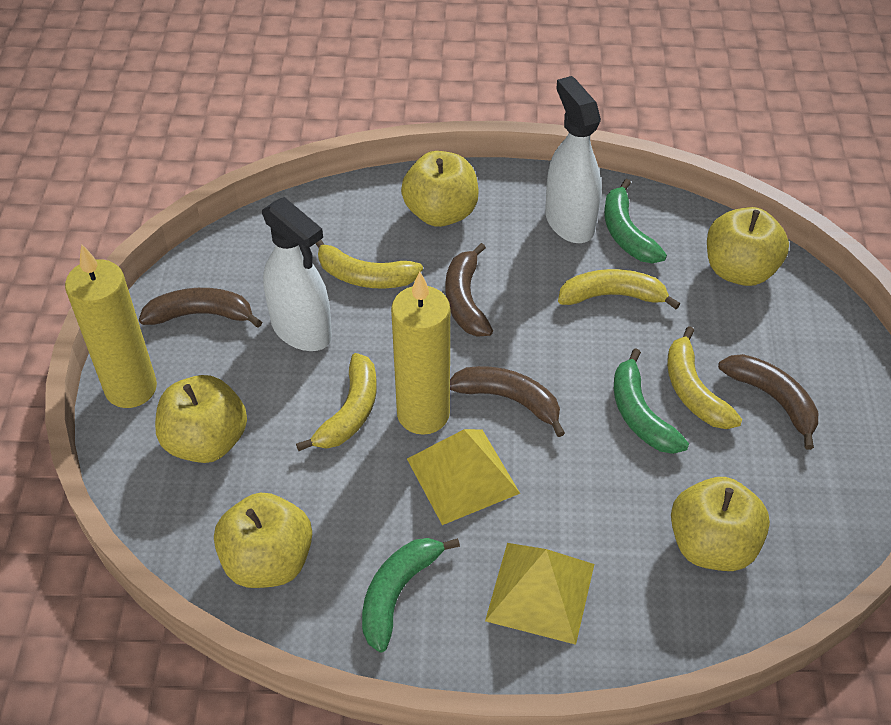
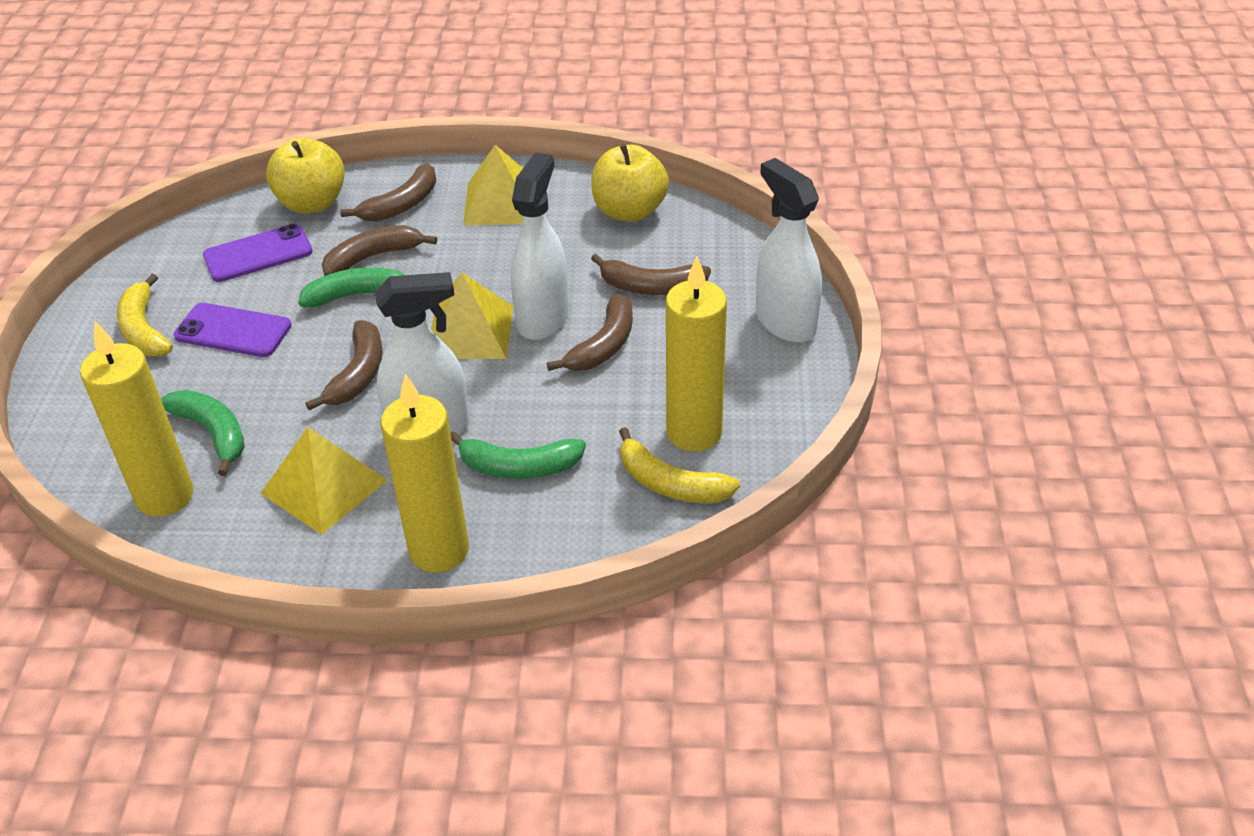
brown banana: [139,288,262,328] [445,243,493,337] [450,366,565,437] [718,354,818,450] = 4 -> [306,320,383,410] [322,225,437,276] [340,163,437,222] [547,293,633,371] [591,254,711,295] = 5
purple phone: none = 0 -> [174,303,292,357] [203,224,313,282] = 2
white spray bottle: [262,197,332,351] [545,76,601,243] = 2 -> [375,272,469,435] [511,153,569,340] [756,158,822,343] = 3
yellow apple: [155,375,247,463] [214,493,312,588] [401,151,479,227] [671,477,770,571] [707,207,789,286] = 5 -> [266,138,345,214] [591,144,669,222] = 2
yellow banana: [296,353,377,451] [315,240,423,289] [558,269,680,309] [667,326,742,429] = 4 -> [117,274,173,356] [619,427,740,503] = 2
yellow candle: [65,245,157,408] [391,272,450,435] = 2 -> [80,322,193,517] [381,374,469,572] [666,256,727,451] = 3
yellow pyramid: [407,429,520,525] [485,543,594,645] = 2 -> [261,427,387,535] [431,273,513,359] [463,145,523,225] = 3

